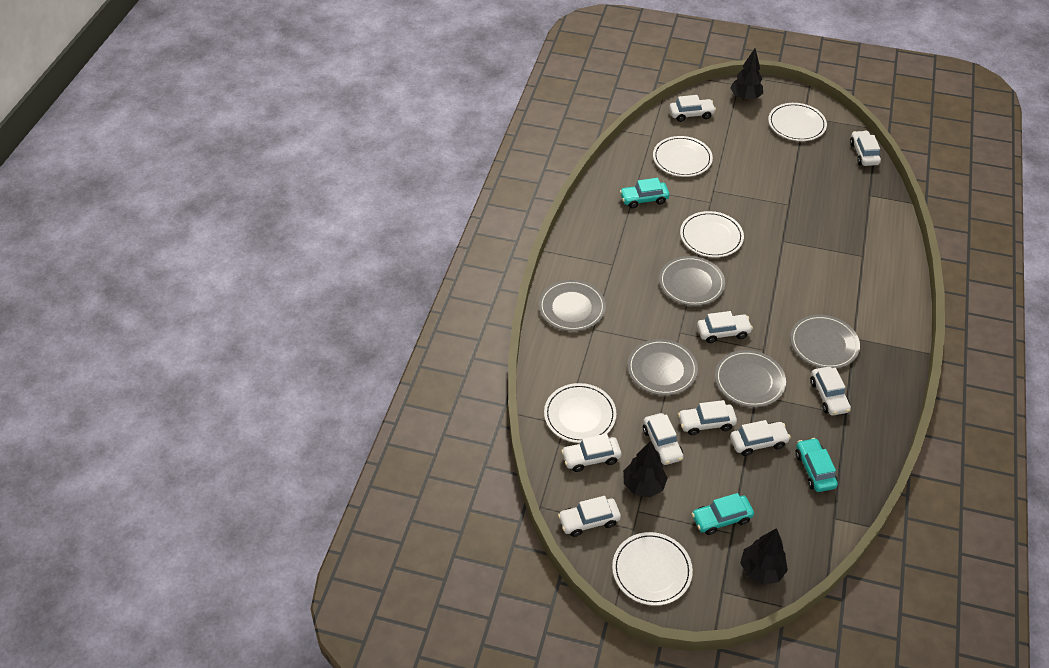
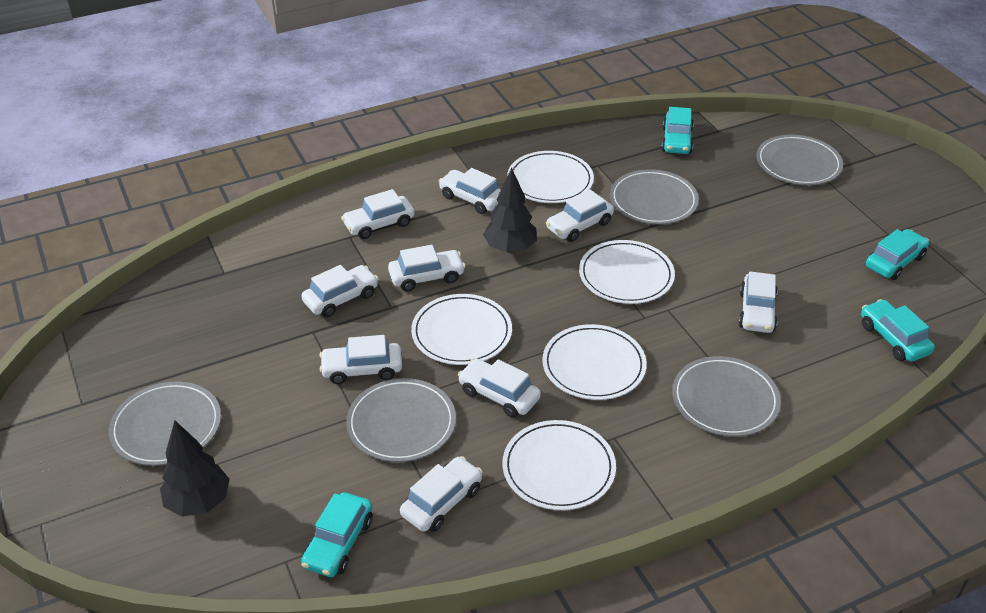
black tree: [623,441,668,497] [730,48,763,100] [740,528,788,585] = 3 -> [160,420,230,517] [483,168,537,253] = 2
turquoise car: [620,178,669,208] [692,493,754,535] [795,438,838,492] = 3 -> [301,492,373,577] [661,107,694,154] [861,299,935,362] [866,229,929,280] = 4

